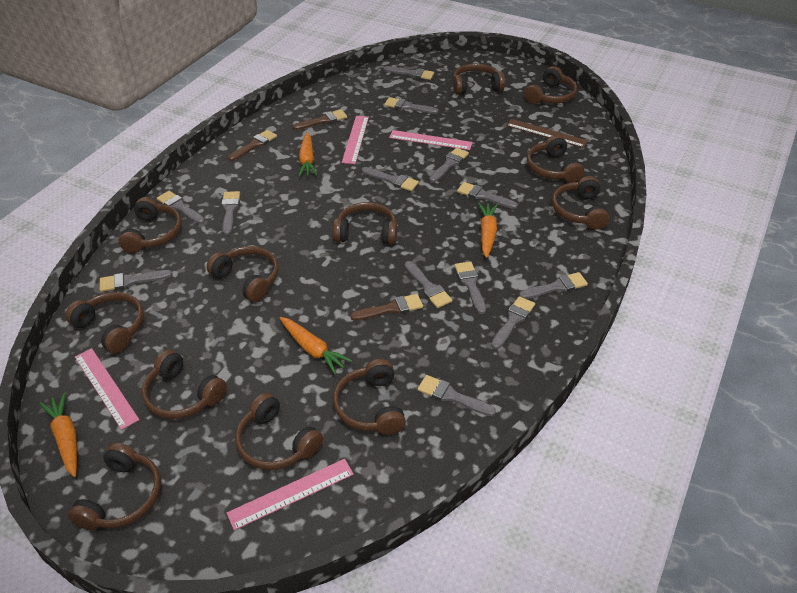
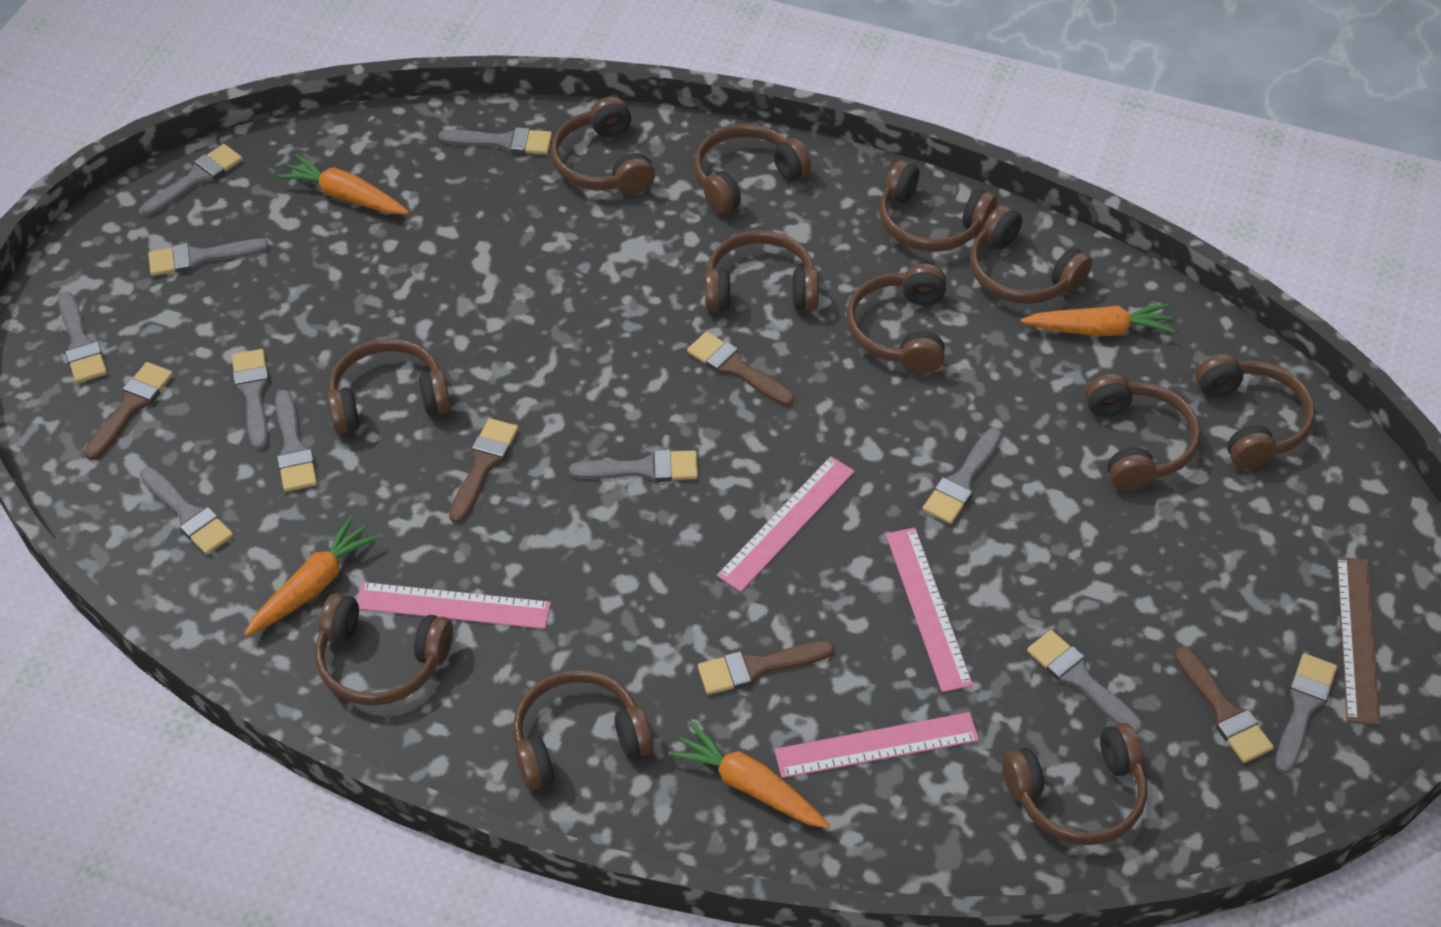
brown brush: [228,130,277,161] [293,109,347,130] [350,294,423,320] = 3 -> [84,362,173,460] [449,418,518,523] [687,332,794,406] [698,641,834,695] [1174,646,1274,763] = 5
grey brush: [100,270,173,292] [157,191,205,224] [222,191,240,235] [362,167,419,191] [383,66,434,80] [384,97,439,114] [405,261,452,308] [417,375,496,416] [429,148,469,182] [454,261,486,314] [457,182,518,209] [491,296,535,349] [519,272,588,299] = 13 -> [58,291,107,383] [140,467,233,555] [141,144,243,216] [148,239,269,276] [232,349,269,450] [275,390,317,492] [438,127,552,155] [569,450,698,482] [923,428,1002,524] [1027,630,1143,734] [1275,653,1337,774] = 11

